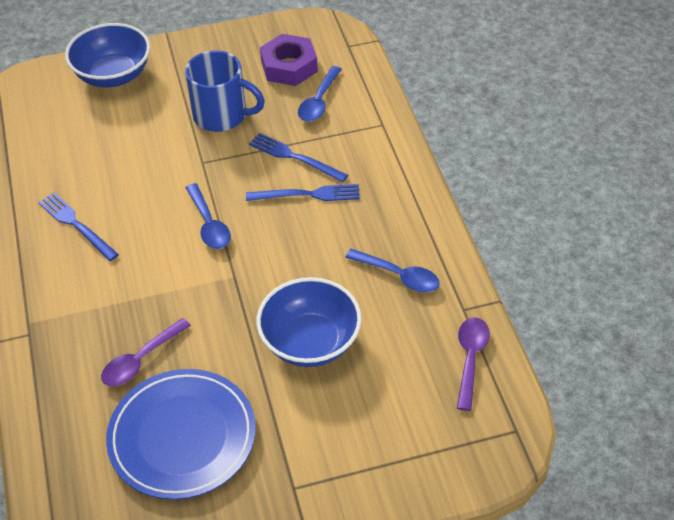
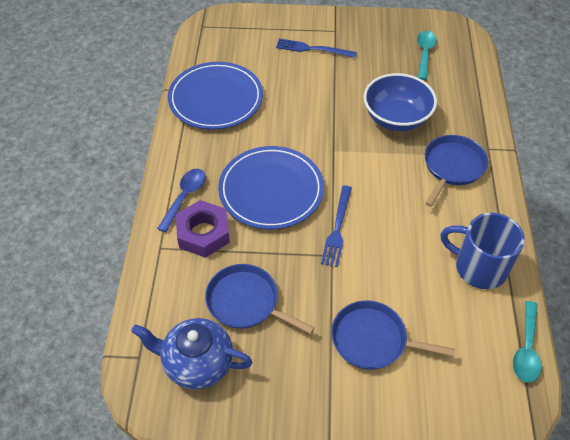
blue bowl: [65,23,150,87] [256,277,362,367] = 2 -> [363,73,437,131] = 1
blue fork: [38,192,119,261] [246,184,360,201] [249,133,348,182] = 3 -> [276,39,357,58] [321,185,352,267] = 2
blue pan: none = 0 -> [205,264,315,334] [331,300,455,370] [425,135,488,207] = 3
blue plate: [106,369,256,500] = 1 -> [168,62,263,130] [218,146,324,229] = 2
blue spoon: [185,183,231,249] [298,66,342,122] [345,249,440,292] = 3 -> [157,169,206,232] = 1
blue teapot: none = 0 -> [131,318,252,390] = 1
purple spoon: [101,318,191,386] [457,317,490,411] = 2 -> none = 0
turquoise spoon: none = 0 -> [417,31,437,80] [513,301,541,383] = 2

